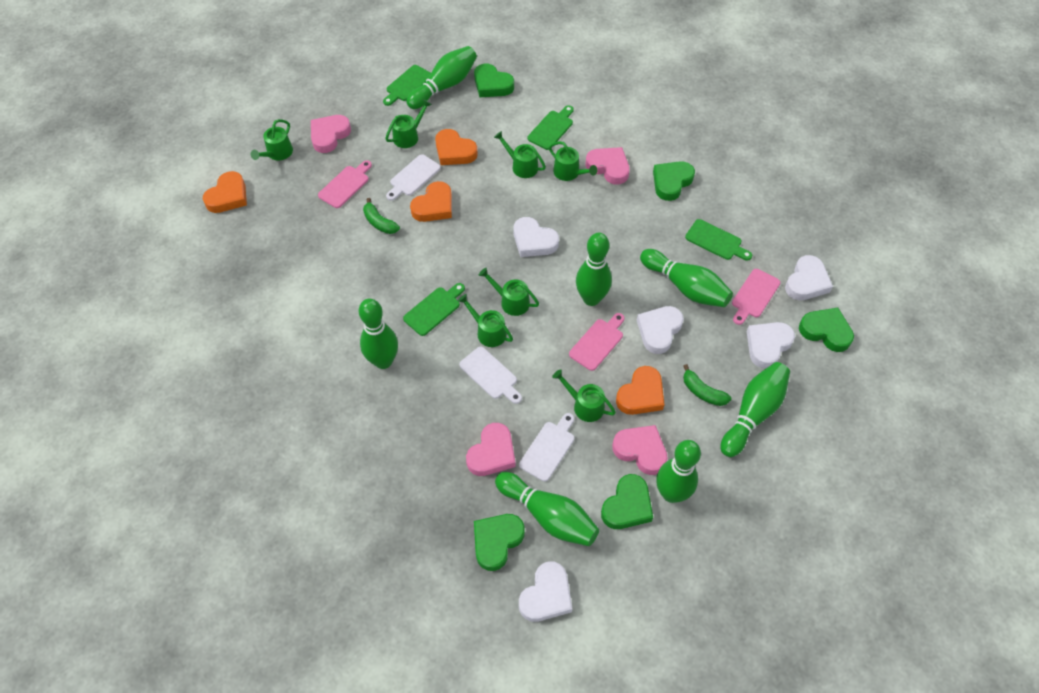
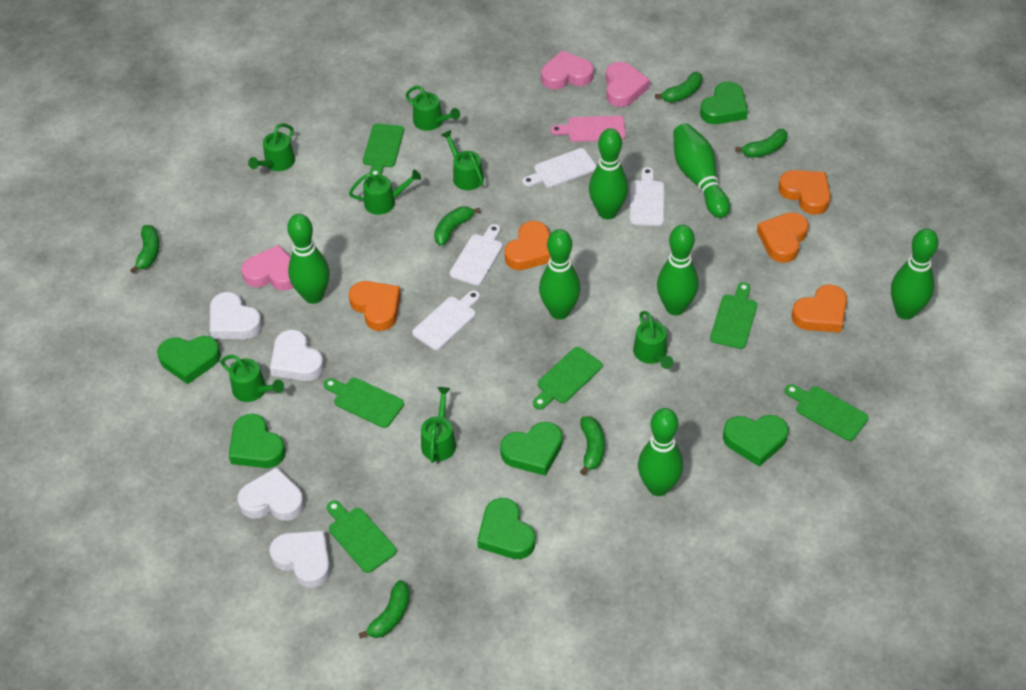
green banana: [363,198,400,234] [683,364,731,406] = 2 -> [130,225,160,273] [358,580,410,639] [434,206,481,246] [580,417,605,475] [655,72,702,103] [735,129,788,158] = 6
green cutting board: [383,65,431,106] [403,283,465,336] [528,105,574,150] [685,219,752,261] = 4 -> [324,378,404,428] [327,500,397,573] [363,124,404,175] [533,347,603,410] [710,282,757,349] [785,384,869,441] = 6
green heart: [474,64,514,97] [474,514,525,571] [601,474,653,529] [653,161,695,201] [799,307,854,352] = 5 -> [157,336,221,384] [229,414,285,468] [477,498,536,559] [500,422,562,476] [700,82,748,124] [723,415,789,467] = 6
orange heart: [203,171,247,213] [410,181,452,222] [435,129,478,165] [616,366,665,415] = 4 -> [349,281,401,331] [504,221,550,270] [757,212,809,263] [778,170,831,215] [791,285,847,333] = 5
pink cutting board: [318,160,372,208] [569,313,625,371] [732,269,781,325] = 3 -> [551,116,626,142] = 1
pink heart: [311,115,351,153] [466,423,516,476] [585,147,630,184] [612,425,668,475] = 4 -> [241,245,294,291] [541,51,594,89] [606,62,650,107] = 3
white cutting board: [386,154,441,201] [459,347,522,404] [519,413,574,482] = 3 -> [412,290,480,350] [450,224,503,286] [522,148,597,188] [630,167,664,226] = 4
white heart: [514,217,559,257] [519,562,572,622] [637,306,684,354] [747,322,795,368] [785,255,833,300] = 5 -> [210,292,262,339] [237,467,304,521] [269,530,331,588] [270,329,324,381] = 4

